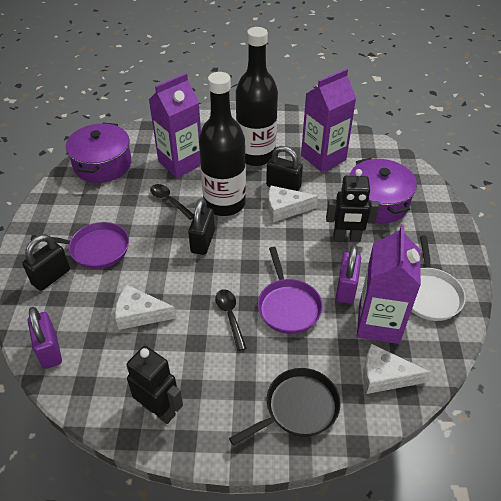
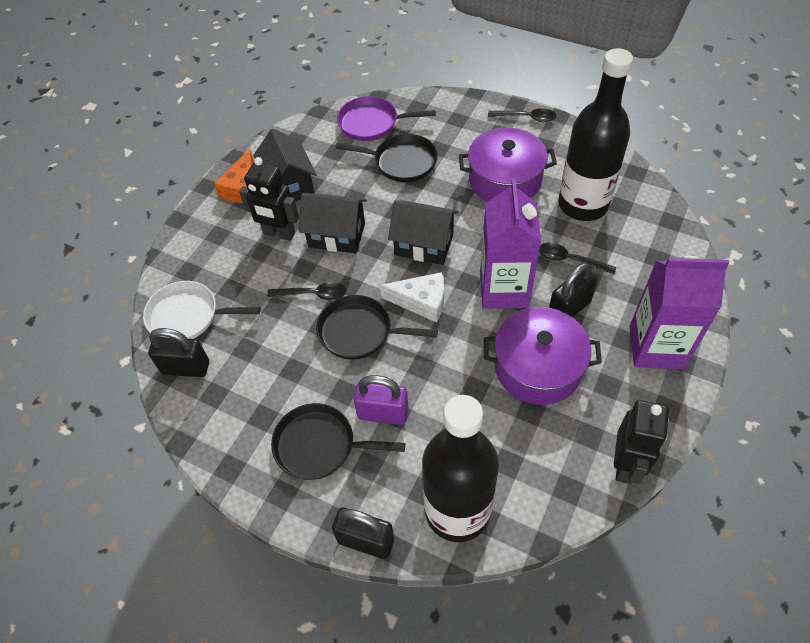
black house: none = 0 -> [253,129,317,201] [299,193,367,253] [388,200,458,265] = 3
black pan: [229,368,341,446] = 1 -> [271,403,405,480] [316,295,438,360] [335,134,438,182] = 3
black spoon: [150,184,194,220] [215,289,247,351] = 2 -> [267,282,346,300] [488,108,556,122] [539,243,616,275] = 3
orange cheese: none = 0 -> [214,149,254,203] = 1
purple carton: [149,73,201,178] [301,68,356,172] [357,224,421,344] = 3 -> [480,179,541,309] [629,256,729,369] = 2
purple padlock: [28,307,62,369] [336,244,361,304] = 2 -> [354,375,409,425] = 1
purple pan: [31,222,129,269] [257,247,323,334] = 2 -> [337,96,436,141] = 1
white cheese: [115,285,176,330] [268,186,318,222] [363,344,431,394] = 3 -> [380,272,444,323] = 1

